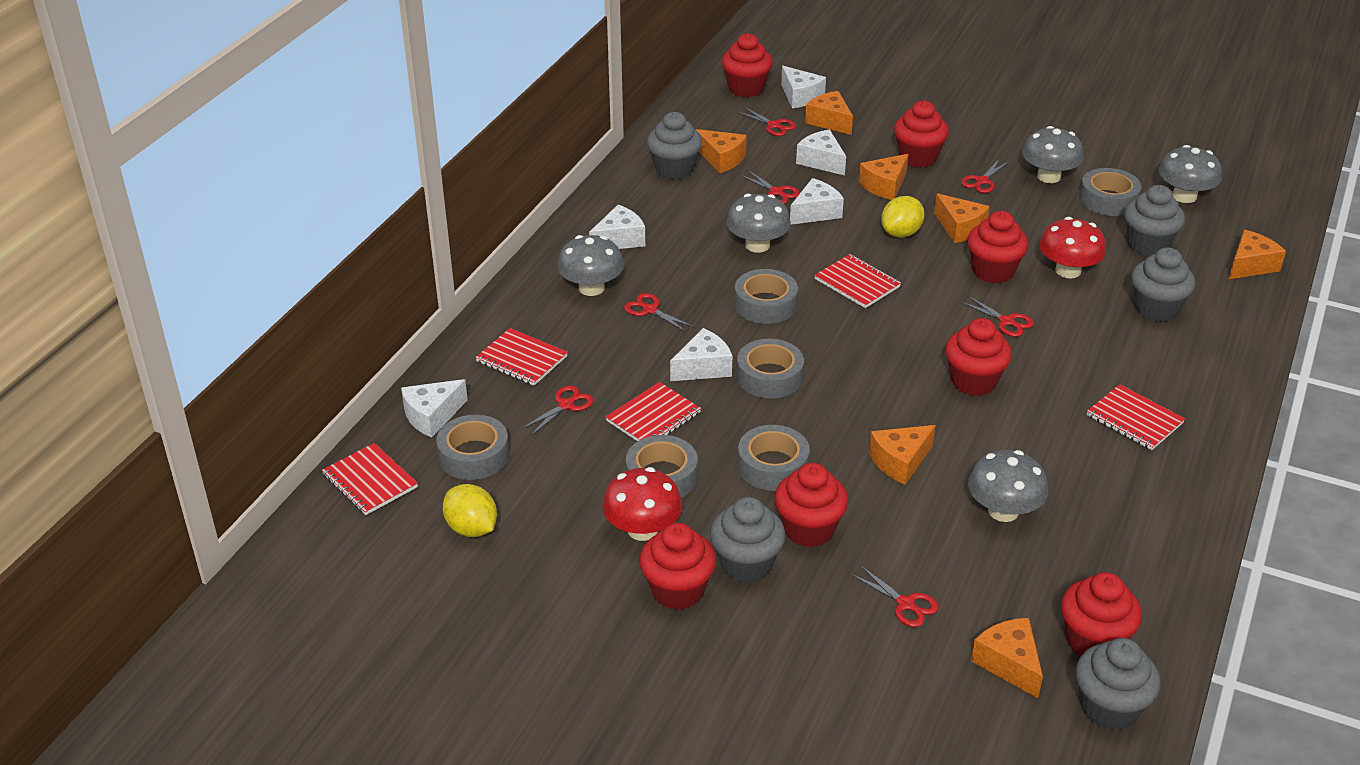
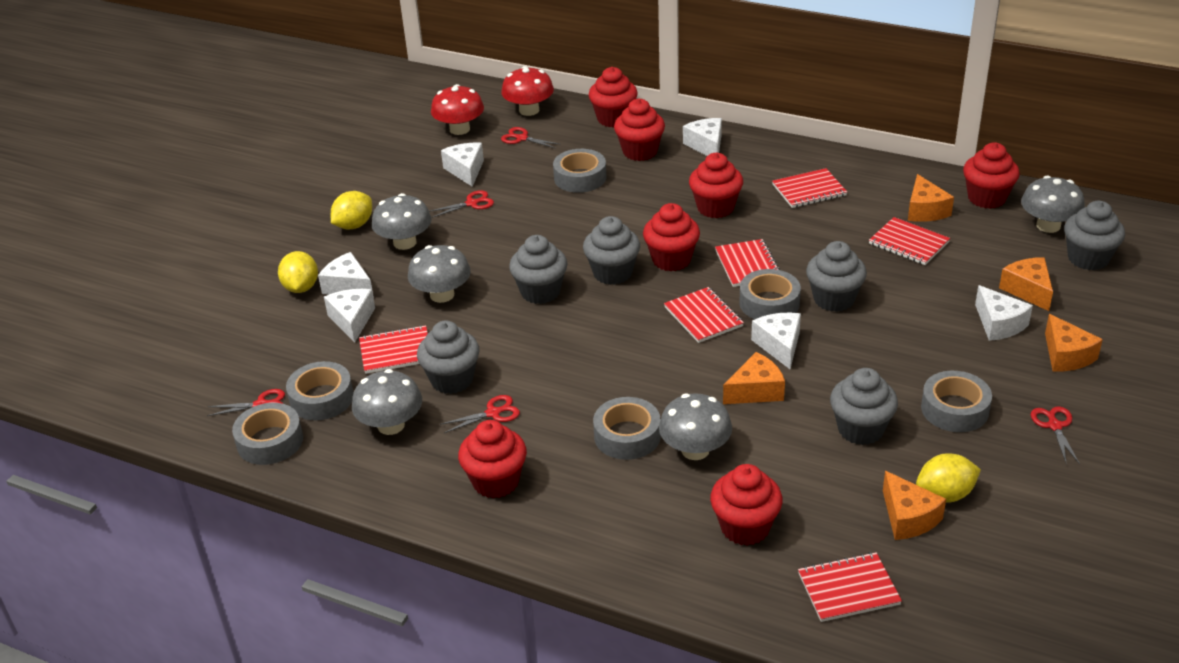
grey cupcake: [647,112,702,179] [710,497,786,583] [1076,638,1161,730] [1124,185,1185,256] [1131,247,1195,322] = 5 -> [417,321,480,394] [509,235,567,304] [583,216,640,285] [806,241,867,312] [830,368,898,445] [1064,201,1125,270] = 6
orange cheese: [696,129,747,173] [805,91,853,135] [859,154,909,200] [869,425,936,485] [934,193,990,243] [971,618,1043,698] [1229,230,1286,279] = 7 -> [723,352,785,404] [883,471,946,540] [908,174,954,222] [999,257,1053,311] [1045,314,1103,372] = 5
red notebook: [322,443,418,515] [475,328,568,386] [606,382,701,441] [814,254,901,308] [1087,384,1185,450] = 5 -> [359,325,428,374] [664,287,744,343] [715,239,780,287] [772,168,847,208] [798,552,902,622] [869,217,950,265] = 6
red scissors: [521,385,594,435] [624,293,694,332] [738,107,796,136] [740,170,800,204] [851,566,939,627] [960,295,1034,337] [961,158,1009,193] = 7 -> [207,389,285,416] [429,190,494,218] [440,395,520,433] [501,127,561,148] [1031,406,1080,464] = 5
yellow lemon: [443,484,497,537] [881,196,925,237] = 2 -> [278,251,318,293] [331,191,372,230] [916,453,981,503] = 3

